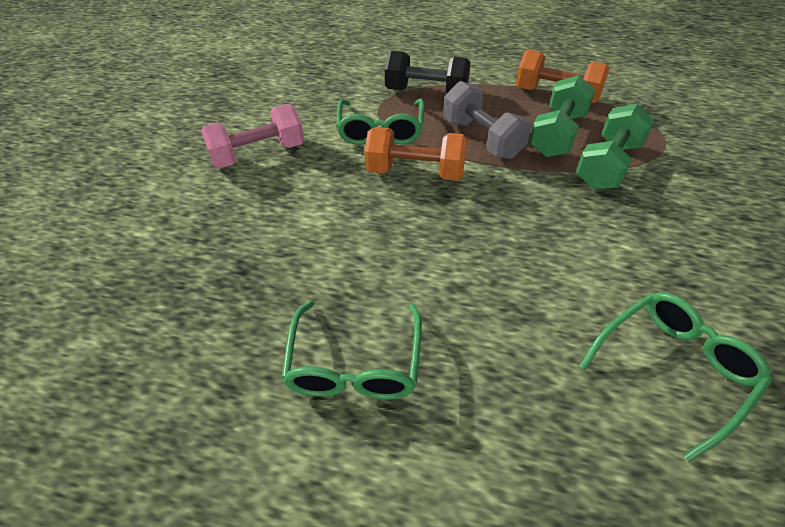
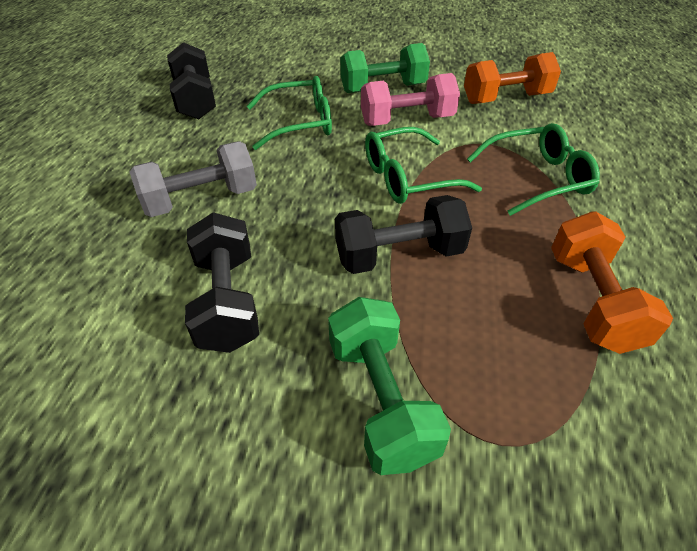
black dumbbell: [385,51,471,93] = 1 -> [167,42,216,119] [185,212,259,353] [335,195,472,274] = 3

